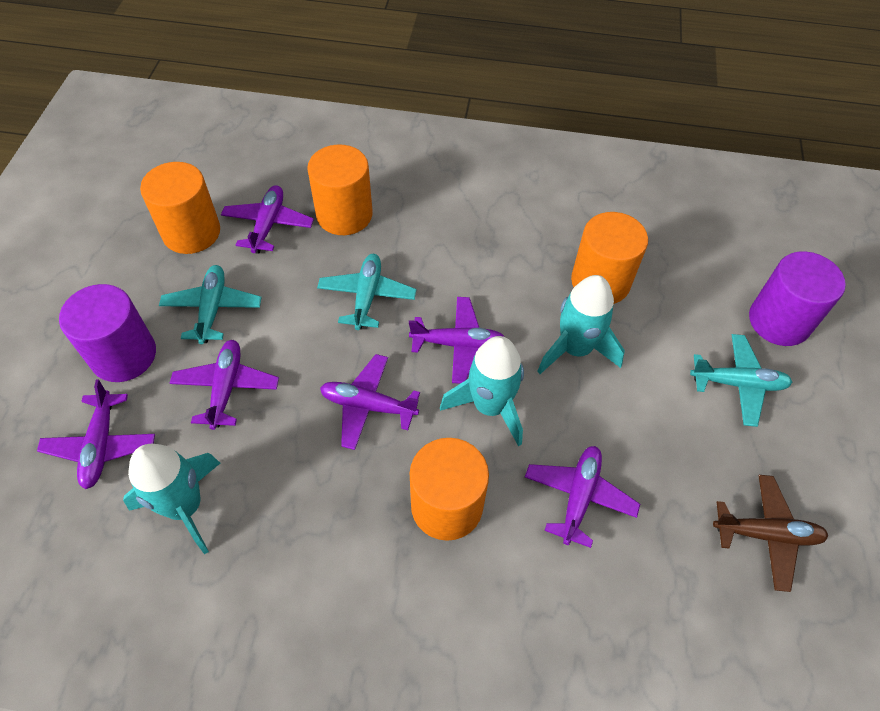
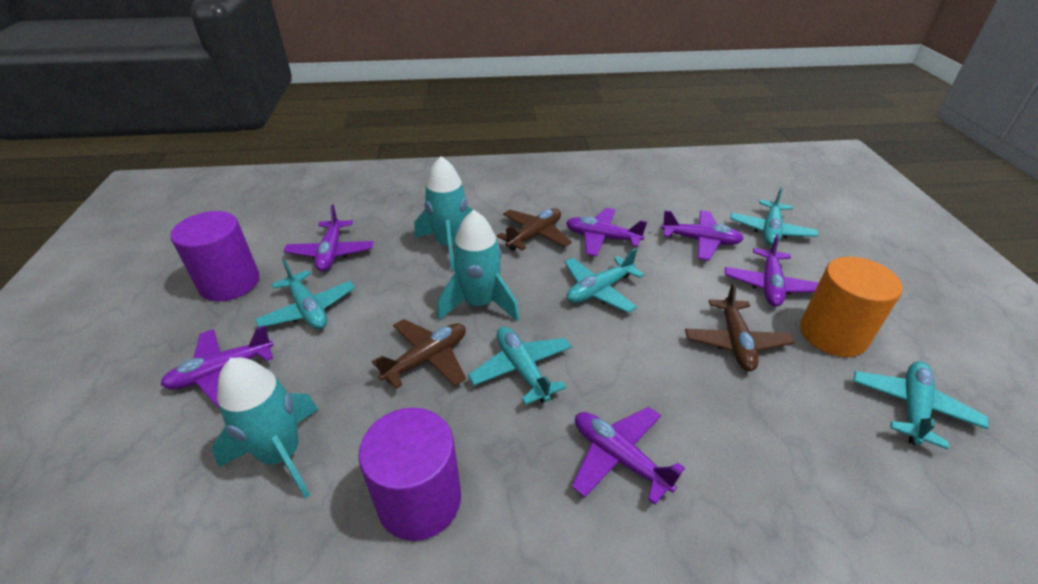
brown plane: [713,475,829,592] = 1 -> [372,319,466,389] [497,208,572,251] [685,282,795,371] = 3
orange cylinder: [140,162,220,254] [307,145,373,235] [410,438,489,541] [571,212,648,304] = 4 -> [800,257,903,357] = 1
turquoise plane: [159,265,262,344] [317,254,416,330] [690,334,792,427] = 3 -> [255,259,355,329] [468,327,572,405] [565,248,644,313] [730,187,818,246] [853,361,989,450] = 5

